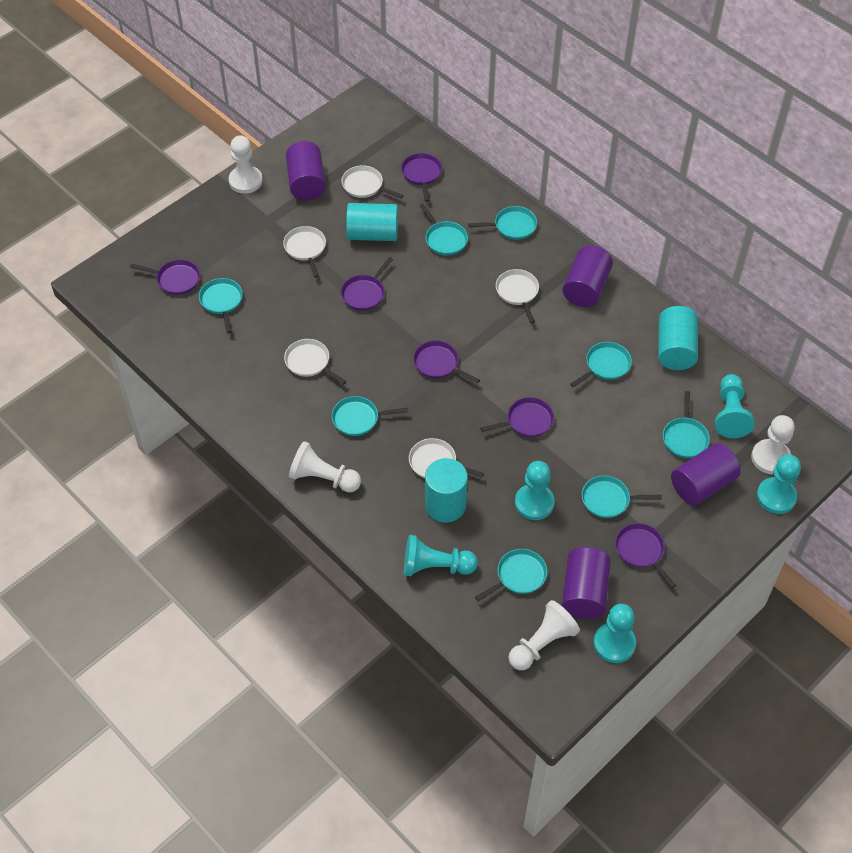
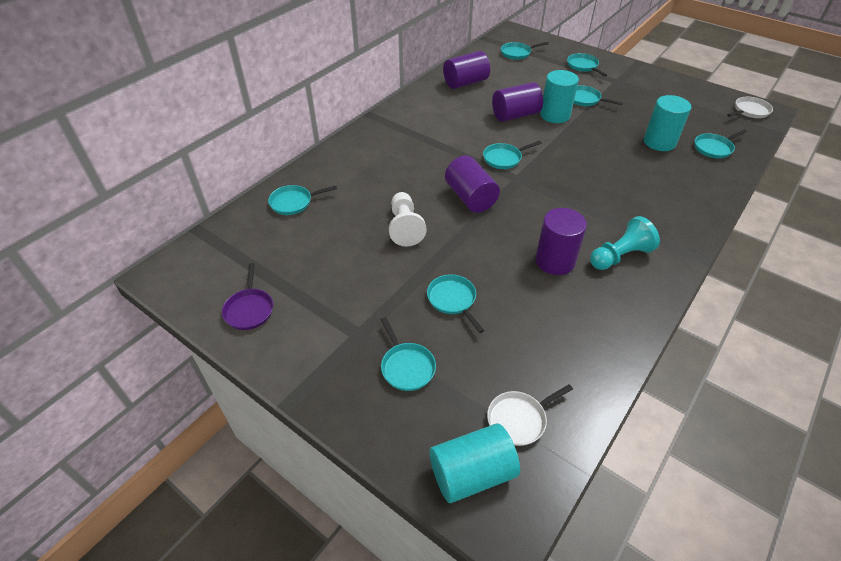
purple pan: [130,259,200,295] [341,257,393,311] [401,153,442,202] [413,340,480,384] [480,397,554,437] [615,523,676,588] = 6 -> [222,263,273,330] = 1
turquoise pawn: [404,535,478,576] [515,461,555,520] [594,604,636,663] [715,374,754,438] [757,454,801,514] = 5 -> [590,216,660,270] = 1
white pan: [283,226,326,278] [284,339,346,385] [342,165,404,199] [409,438,484,478] [496,269,539,324] = 5 -> [487,384,573,446] [727,97,773,118] = 2
white pawn: [229,135,263,194] [289,441,361,492] [508,600,580,670] [751,415,795,474] = 4 -> [389,192,427,247] = 1

